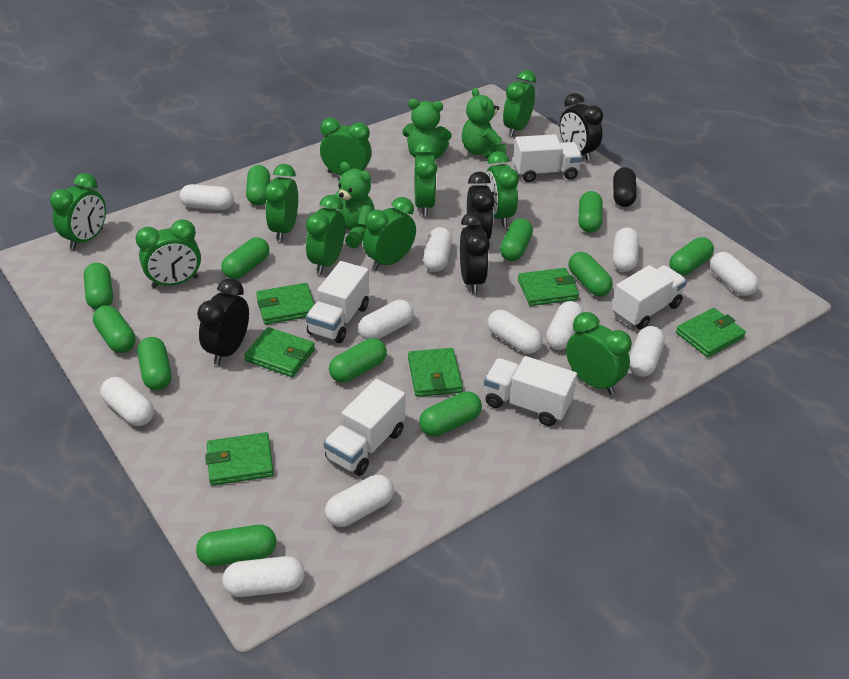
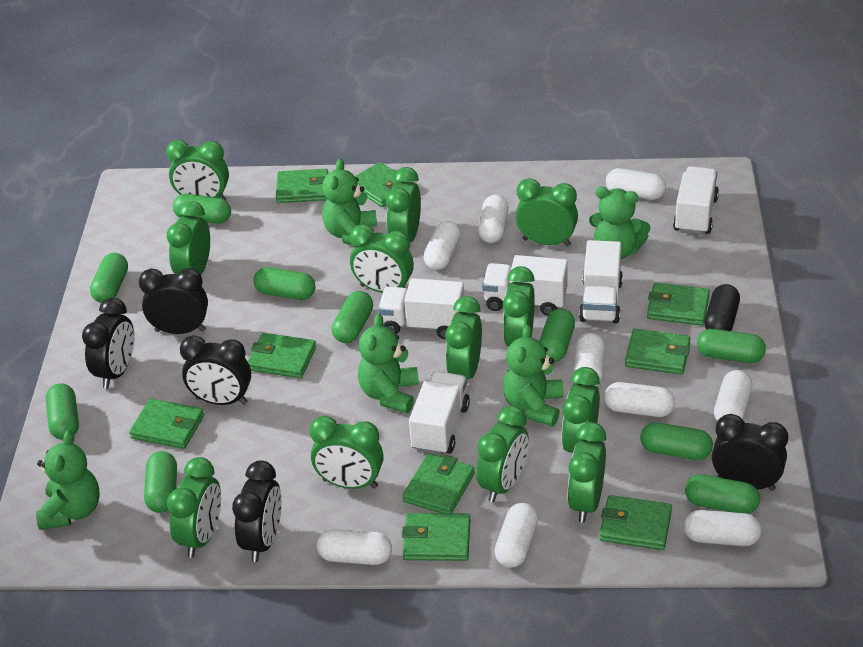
black clock: [197,278,249,365] [460,212,490,294] [467,171,495,239] [560,93,603,161] = 4 -> [82,298,134,389] [139,268,208,334] [180,335,251,405] [232,460,282,562] [712,414,788,491] = 5
green capsule: [84,263,113,310] [93,305,136,353] [137,337,171,390] [196,525,276,566] [221,237,269,279] [246,165,270,205] [329,338,387,383] [419,391,482,436] [500,218,533,261] [568,252,613,296] [578,191,602,233] [669,237,714,276] = 12 -> [46,383,79,440] [90,253,128,303] [144,451,177,513] [173,194,231,224] [253,267,315,300] [332,291,373,343] [539,308,575,362] [640,422,713,460] [685,474,760,514] [697,329,766,363] = 10
green clock: [50,173,106,250] [136,219,201,288] [265,164,298,242] [306,195,345,274] [320,118,372,176] [363,197,416,271] [414,141,437,216] [485,151,519,227] [503,70,536,137] [566,312,632,395] = 10 -> [166,140,229,200] [167,201,210,274] [167,457,221,558] [310,416,384,489] [350,224,414,293] [386,167,421,242] [445,296,482,379] [476,406,529,502] [503,266,535,347] [515,178,578,247] [561,367,600,453] [567,422,606,523] = 12
green teddy bear: [327,162,375,248] [402,99,452,159] [462,87,506,158] = 3 -> [36,430,100,530] [322,159,377,245] [358,314,419,413] [503,325,564,427] [589,187,651,259] = 5
green wallet: [205,432,274,486] [244,327,315,377] [256,283,315,325] [408,348,463,397] [518,268,579,306] [676,308,746,357] = 6 -> [129,399,204,449] [248,333,316,378] [276,169,328,203] [355,162,413,207] [402,513,470,561] [403,453,475,513] [600,495,672,550] [625,329,690,375] [647,283,710,326] = 9
white capsule: [100,377,154,426] [180,184,234,210] [222,556,305,597] [325,475,394,527] [358,300,414,340] [423,227,452,272] [487,310,543,354] [546,301,583,350] [613,228,639,272] [629,326,665,377] [710,252,759,296] = 11 -> [317,529,392,565] [424,221,461,270] [478,195,509,243] [494,503,538,568] [574,333,605,386] [604,382,675,417] [606,168,666,200] [684,510,761,546] [714,370,752,421] = 9

